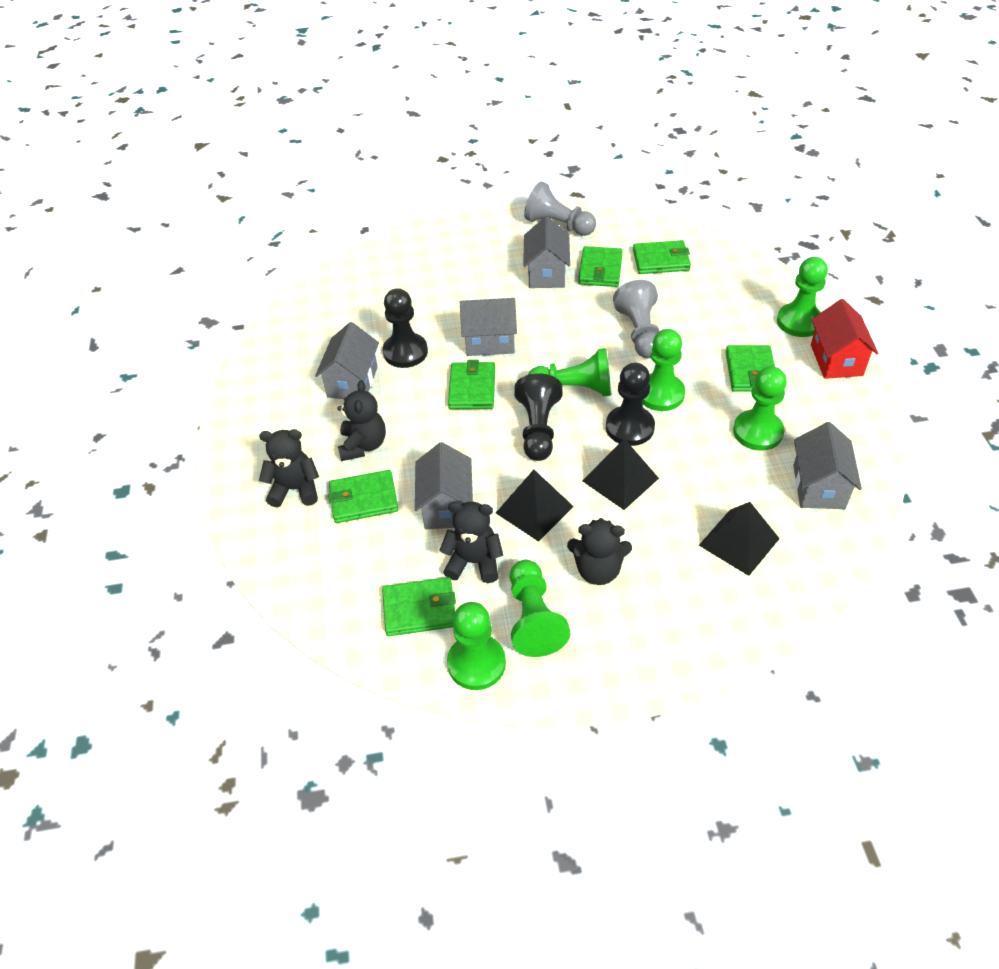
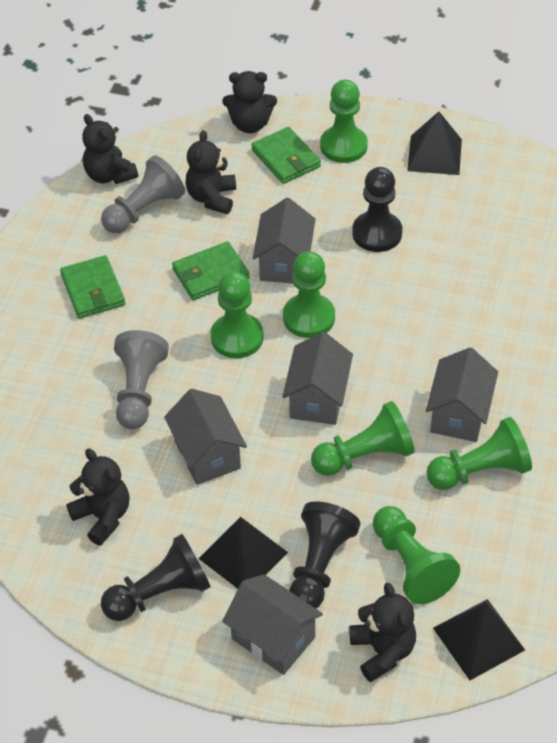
black teddy bear: [259,429,319,507] [337,380,386,461] [439,502,503,583] [567,518,632,585] = 4 -> [66,448,130,546] [82,114,138,184] [186,130,236,214] [222,71,277,133] [349,583,416,682] = 5
green wallet: [328,470,398,523] [382,577,456,636] [448,360,495,409] [578,246,623,287] [633,240,691,274] [725,345,775,392] = 6 -> [60,255,125,319] [172,241,250,300] [251,127,321,184] = 3
red house: [811,299,879,379] = 1 -> none = 0

